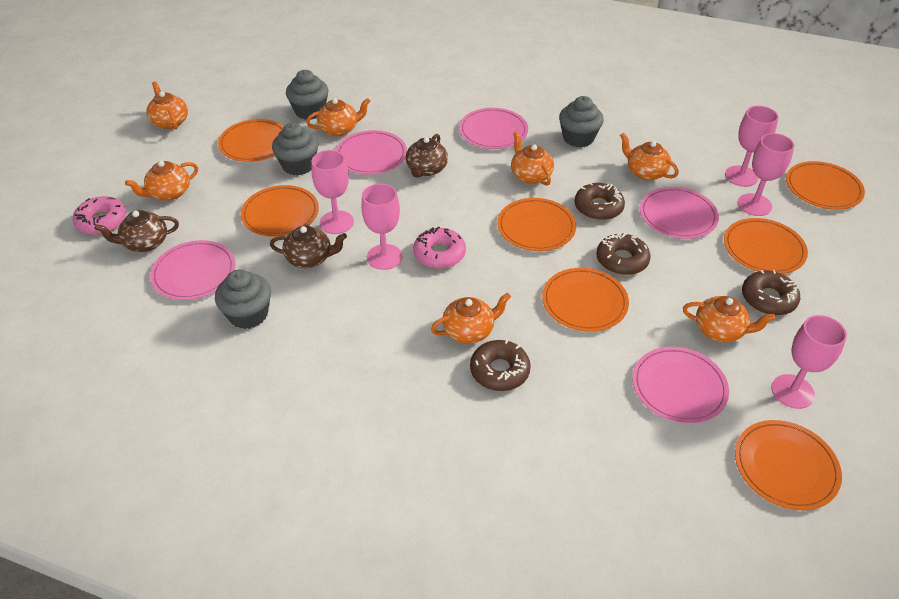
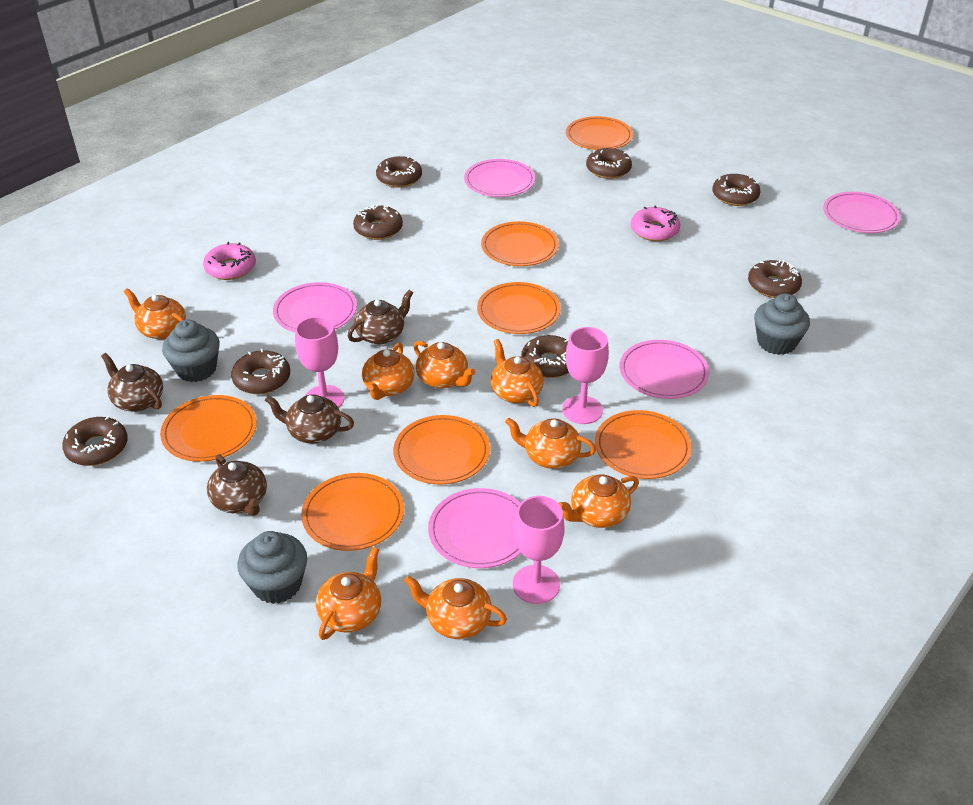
brown donut: [470,339,531,391] [574,183,625,220] [596,232,651,275] [742,270,800,315] = 4 -> [62,416,128,466] [231,349,290,394] [353,204,403,240] [376,156,422,188] [521,335,569,378] [586,148,632,179] [712,174,760,206] [748,260,802,298] = 8
brown teapot: [95,210,179,252] [270,226,347,268] [406,134,448,178] = 3 -> [101,353,163,412] [207,454,267,516] [265,394,354,443] [348,290,413,344] = 4
grey cupcake: [215,269,271,329] [272,123,318,175] [286,70,328,120] [559,96,604,148] = 4 -> [162,319,220,382] [237,531,307,604] [754,293,810,355] = 3
orange teapot: [125,161,198,201] [146,81,188,129] [306,98,370,136] [431,293,511,344] [511,132,554,186] [620,133,679,180] [683,296,775,342] = 7 -> [124,288,186,339] [316,547,381,640] [362,342,414,400] [404,576,507,639] [414,341,475,388] [491,339,544,407] [505,418,596,469] [559,474,639,528] = 8
pink goblet: [312,150,354,234] [361,184,402,270] [725,106,779,187] [738,133,794,216] [771,315,847,409] = 5 -> [295,317,344,408] [513,496,565,604] [562,327,609,424] = 3

